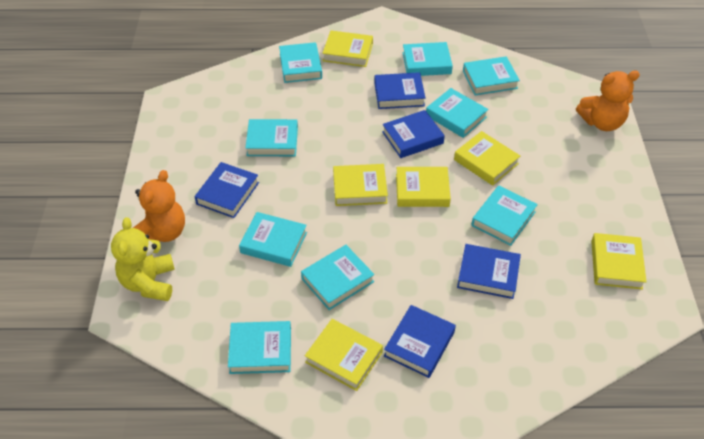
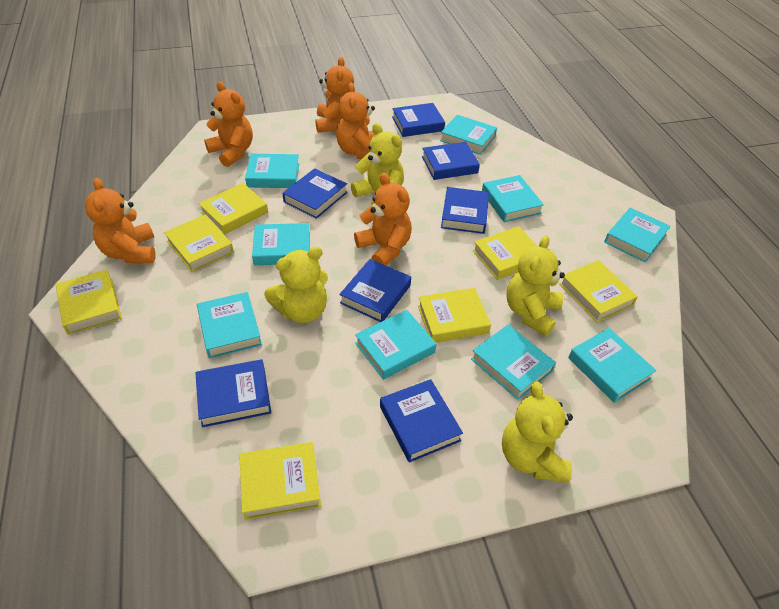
blue book: [195,162,259,218] [374,72,426,109] [382,110,445,158] [384,305,456,378] [457,244,521,299] = 5 -> [195,359,271,427] [282,168,347,219] [339,259,411,322] [380,379,463,463] [392,103,445,137] [422,142,480,180] [441,187,489,234] = 7
orange teddy bear: [133,170,185,242] [576,71,640,131] = 2 -> [85,178,156,263] [204,81,253,167] [315,57,354,133] [336,82,375,159] [354,173,412,265] = 5
yellow book: [305,319,383,391] [322,30,373,67] [333,164,388,206] [396,167,451,207] [454,131,520,186] [591,233,647,290] = 6 -> [56,269,122,335] [164,214,234,272] [199,183,268,235] [239,442,321,520] [418,288,491,343] [473,226,537,280] [560,260,638,322] = 7
yellow teddy bear: [111,217,175,301] = 1 -> [264,246,328,323] [351,123,404,205] [502,381,573,483] [506,235,565,336] = 4

